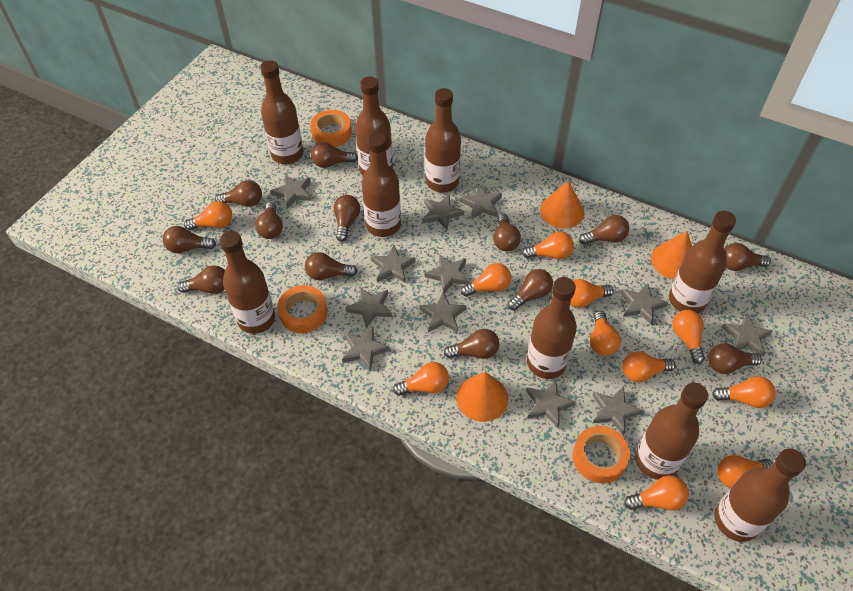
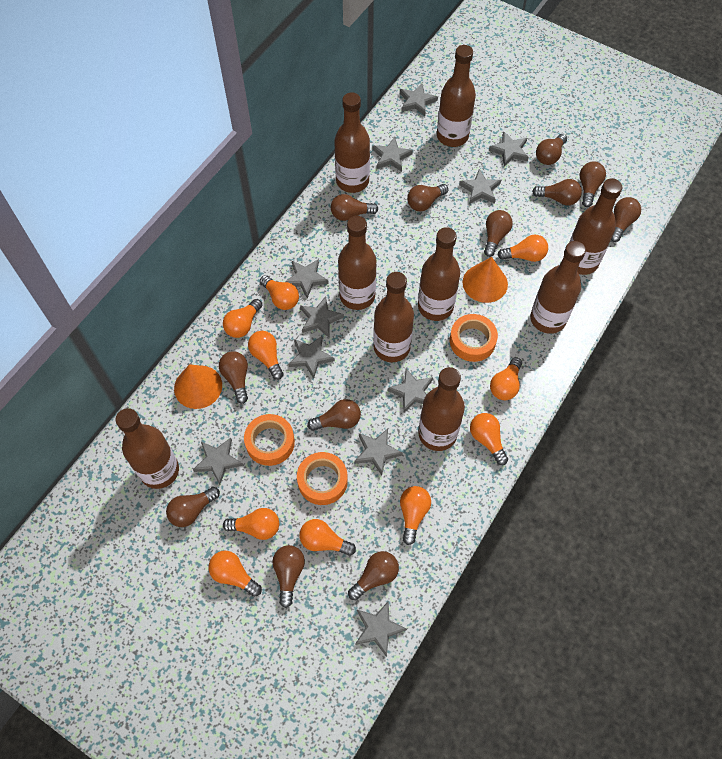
brown light bulb: [163,226,216,253] [177,265,225,294] [215,180,262,207] [255,202,283,239] [305,252,358,280] [311,142,358,168] [334,195,360,242] [444,329,499,359] [493,213,521,251] [508,269,553,311] [579,215,629,245] [708,343,762,374] [724,243,771,271] = 13 -> [166,487,220,527] [219,351,248,404] [272,545,305,608] [307,399,361,431] [331,194,378,221] [348,551,399,600] [407,184,448,211] [484,210,513,257] [532,179,582,205] [536,134,567,165] [580,162,606,207] [611,197,641,242] = 12
grey star: [270,174,312,209] [342,327,390,371] [346,287,393,328] [370,245,416,283] [419,292,467,332] [422,194,464,230] [425,254,470,294] [460,185,502,220] [526,379,576,428] [593,386,643,436] [620,284,668,325] [721,313,773,357] = 12 -> [193,438,243,485] [286,259,329,298] [288,336,335,379] [300,296,344,338] [354,429,403,476] [355,601,407,657] [372,137,413,172] [388,369,433,413] [400,83,438,116] [459,169,501,204] [489,131,529,166] = 11
orange cone: [456,372,508,422] [540,180,584,229] [651,231,692,280] = 3 -> [174,364,222,409] [463,257,508,303] = 2
orange light bulb: [184,201,232,230] [393,362,449,396] [461,263,511,297] [522,232,574,259] [570,279,614,308] [590,311,621,356] [622,351,676,382] [624,475,689,510] [672,310,705,364] [712,376,776,408] [718,455,773,488] = 11 -> [208,551,262,597] [223,299,262,338] [223,508,279,540] [248,331,283,380] [260,275,299,310] [299,519,356,556] [400,486,431,545] [470,413,508,465] [490,357,522,400] [497,235,548,262] = 10

